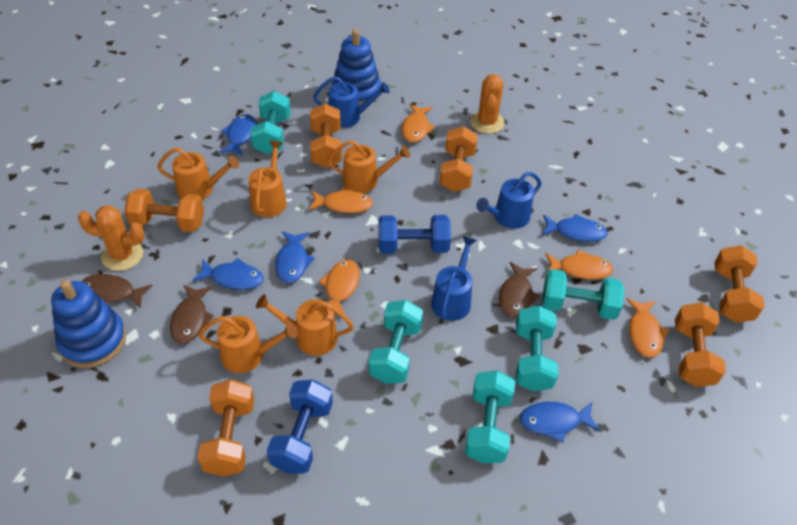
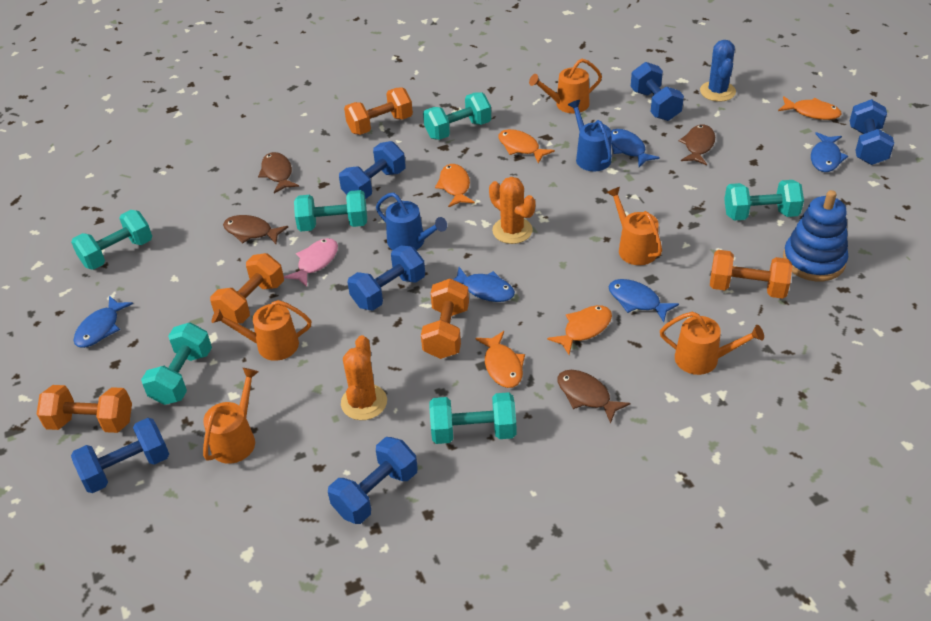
blue cactus: none = 0 -> [700,40,736,102] = 1
blue dumbbell: [267,379,333,474] [378,215,451,254] = 2 -> [71,418,169,493] [328,437,418,524] [339,141,406,199] [348,245,425,311] [631,62,684,121] [850,99,894,165] = 6
blue stacking toy: [51,280,126,368] [332,29,381,105] = 2 -> [783,190,848,281] = 1
blue watering can: [313,76,390,128] [431,236,476,321] [476,172,541,229] = 3 -> [376,192,447,250] [568,100,612,172] = 2
brown fish: [81,274,153,308] [170,285,214,344] [499,262,540,317] = 3 -> [223,215,288,244] [258,152,299,193] [557,370,631,424] [678,125,715,165] = 4
orange dumbbell: [124,189,204,232] [198,380,254,477] [310,104,342,168] [440,126,478,192] [675,302,726,387] [714,245,765,323] = 6 -> [37,385,132,433] [210,253,284,324] [344,88,413,135] [421,278,469,359] [710,250,792,299] = 5
pink fish: none = 0 -> [284,238,338,287] = 1
turquoise dumbbell: [250,91,291,154] [369,300,423,384] [465,370,515,464] [516,305,558,392] [542,269,625,320] = 5 -> [71,210,152,270] [141,322,212,405] [294,190,367,231] [423,92,491,140] [430,392,517,444] [724,180,804,221] = 6

